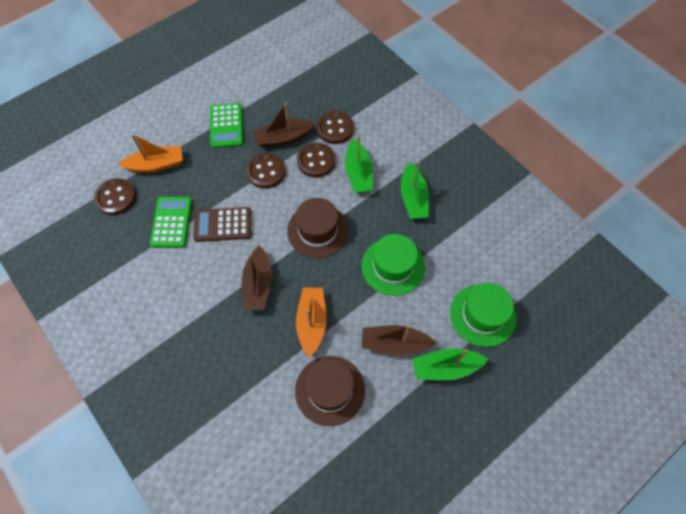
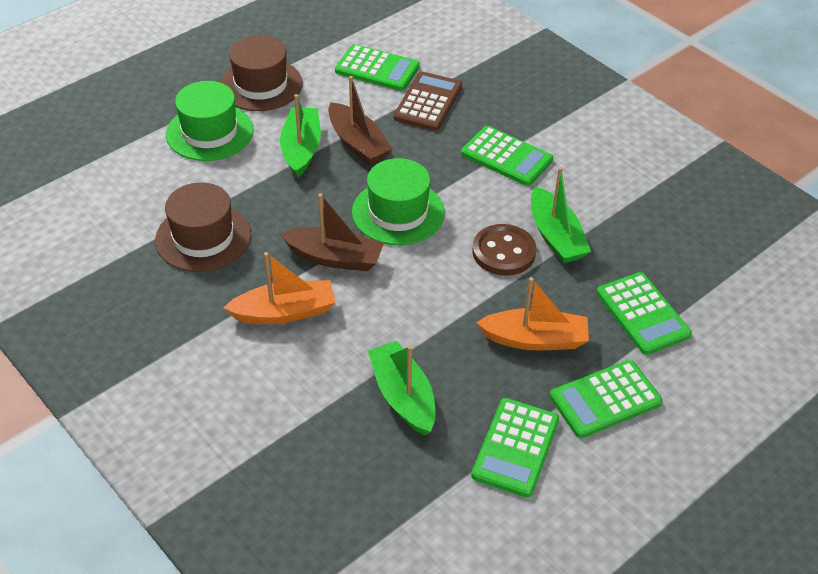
brown boat: [242,245,272,310] [253,103,315,148] [362,325,436,356] = 3 -> [279,193,384,271] [328,76,393,165] = 2
brown button: [94,178,136,215] [246,153,286,189] [297,143,335,178] [317,111,354,144] = 4 -> [472,224,536,276] = 1
green calculator: [150,197,192,248] [210,103,243,148] = 2 -> [335,44,420,91] [461,126,553,186] [471,398,559,497] [550,360,662,438] [596,272,692,355] = 5

